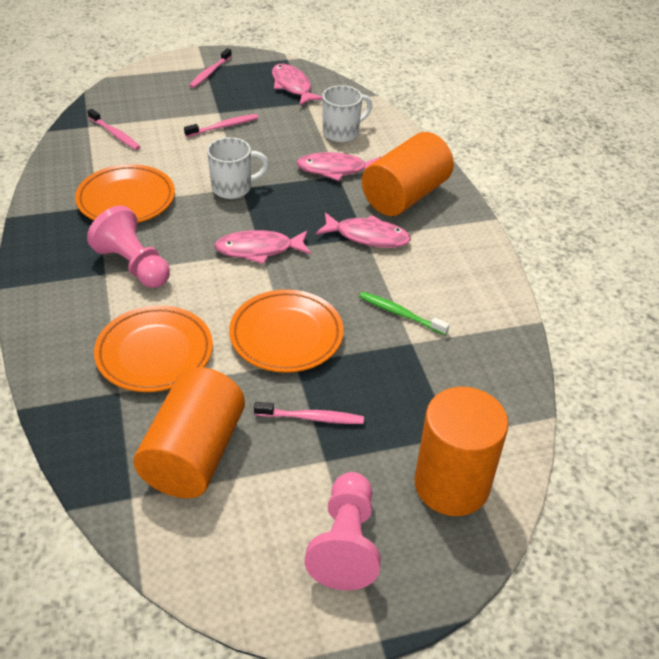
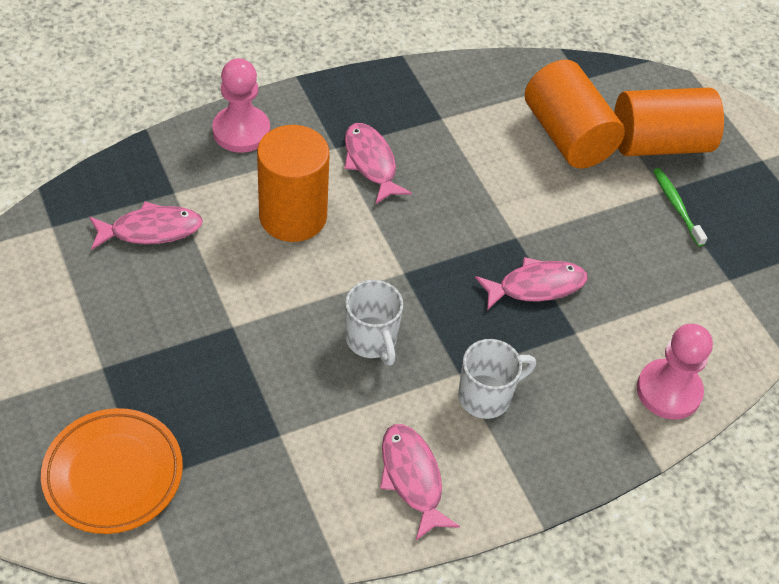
orange plate: [75,164,175,223] [94,305,213,392] [229,289,344,373] = 3 -> [41,408,183,534] = 1
pink toothbrush: [87,109,140,150] [184,114,258,137] [189,48,232,88] [254,402,364,424] = 4 -> none = 0

